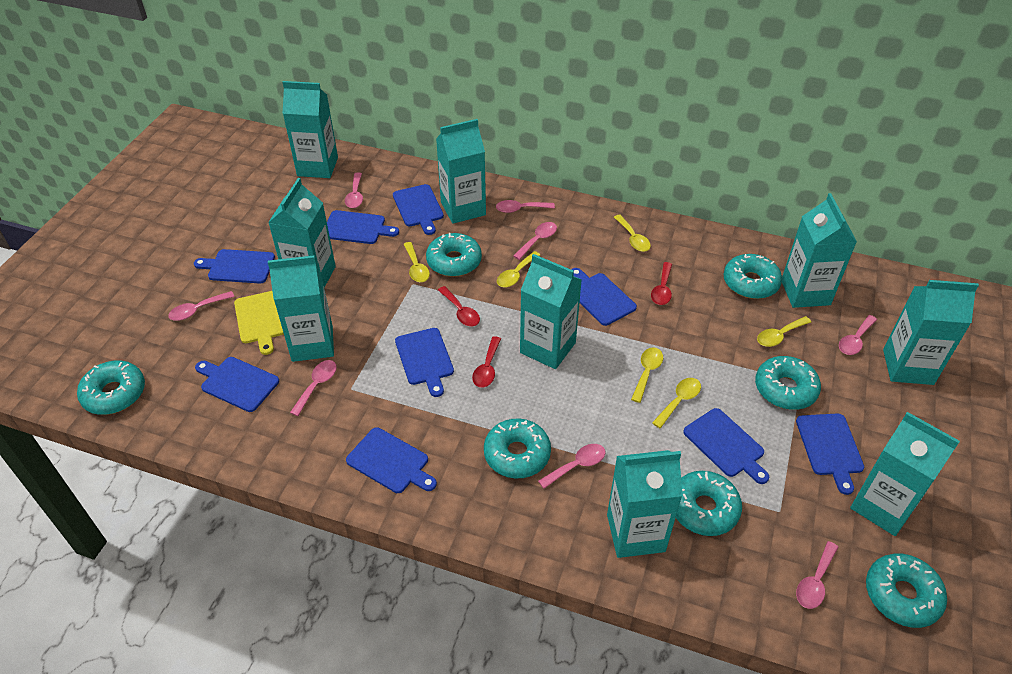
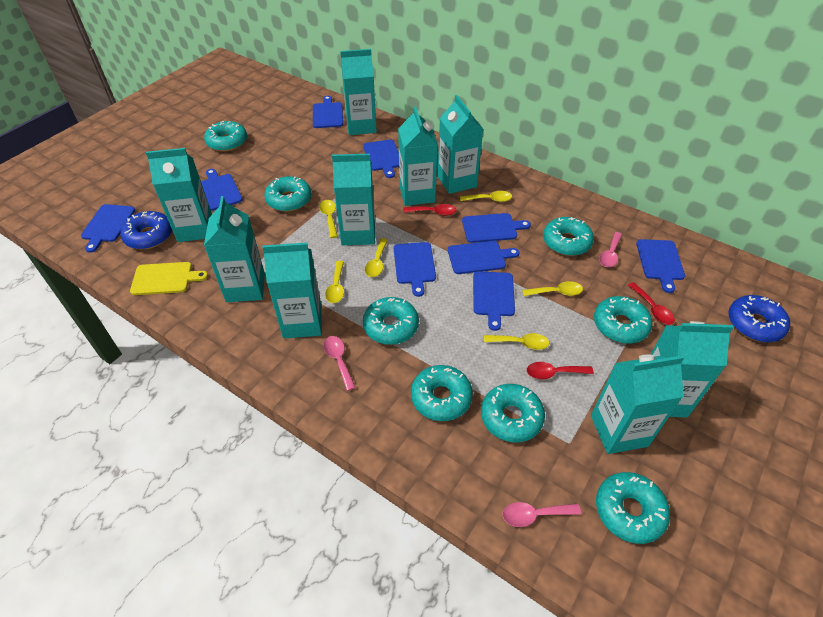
blue donut: none = 0 -> [120,211,172,249] [729,295,790,342] = 2
pink spoon: [168,291,235,321] [290,360,337,416] [345,173,363,208] [496,200,555,213] [513,222,557,260] [538,444,605,489] [796,541,838,609] [839,315,877,355] = 8 -> [323,336,356,391] [502,502,581,527] [599,232,622,267] = 3
turquoise donut: [77,360,145,415] [426,233,482,277] [484,418,551,478] [676,471,742,536] [724,254,782,299] [755,356,821,410] [866,554,947,628] = 7 -> [204,121,247,152] [264,176,311,212] [363,297,419,345] [411,365,473,421] [481,384,545,442] [543,217,594,256] [594,296,652,344] [596,472,670,544] = 8

